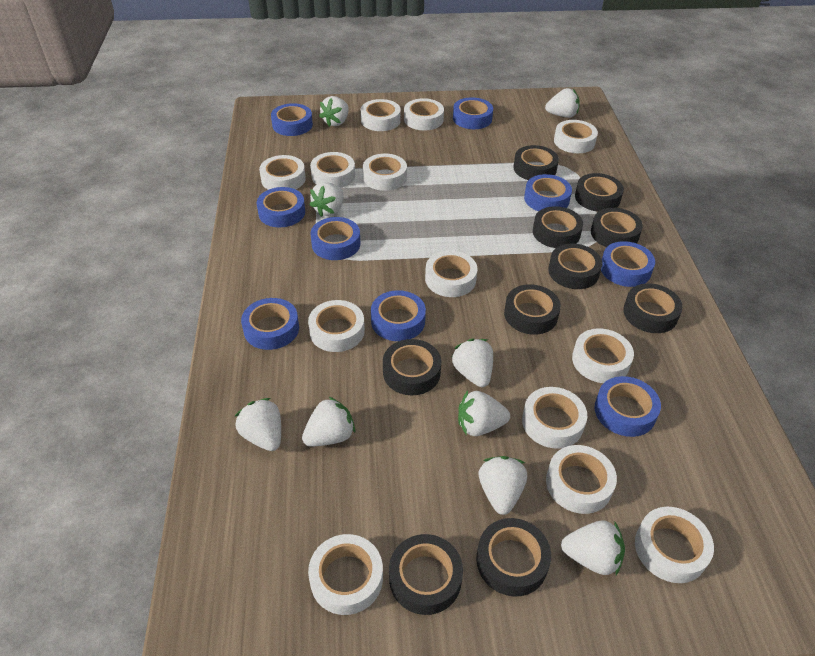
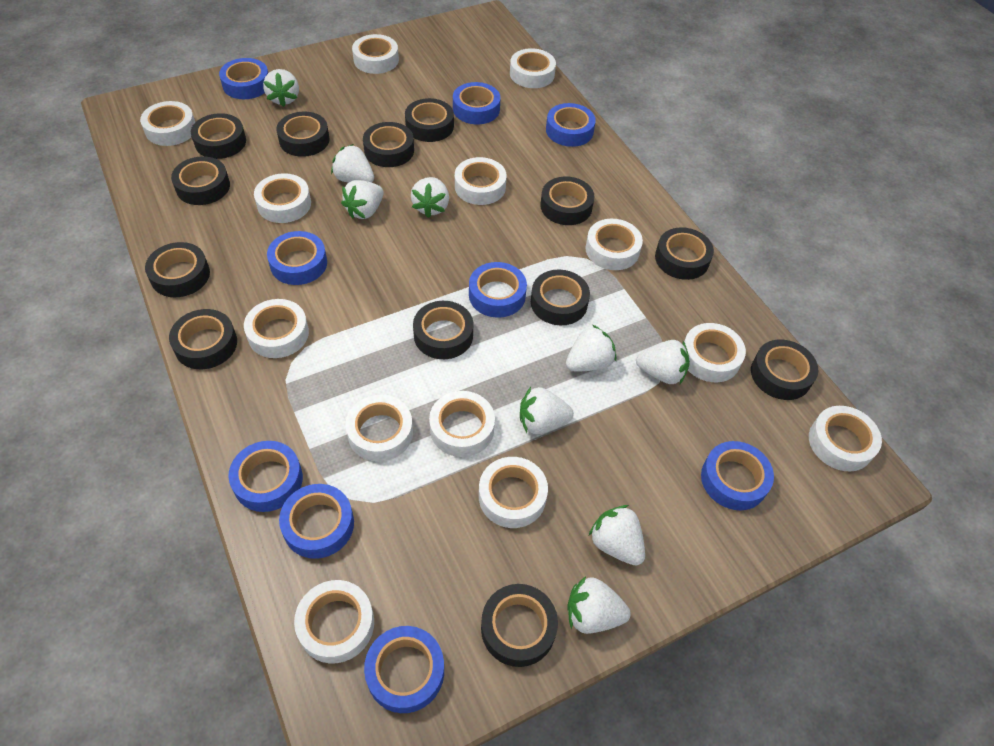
black tape: [383,339,441,395] [389,534,463,615] [476,518,551,597] [504,284,561,335] [513,145,559,180] [533,206,583,248] [548,244,602,289] [575,173,624,212] [591,208,643,247] [623,283,683,333] = 10 -> [145,242,210,297] [169,309,237,369] [171,156,230,205] [191,113,246,159] [276,112,330,157] [363,122,414,167] [405,98,454,142] [413,301,473,359] [481,584,558,667] [531,270,590,325] [540,176,595,225] [655,227,714,280] [751,340,818,400] = 13

